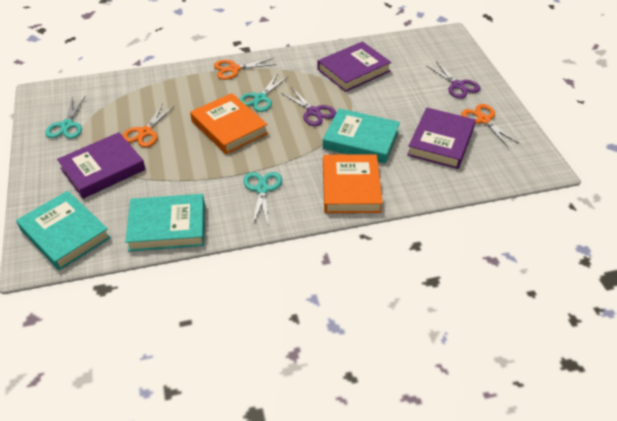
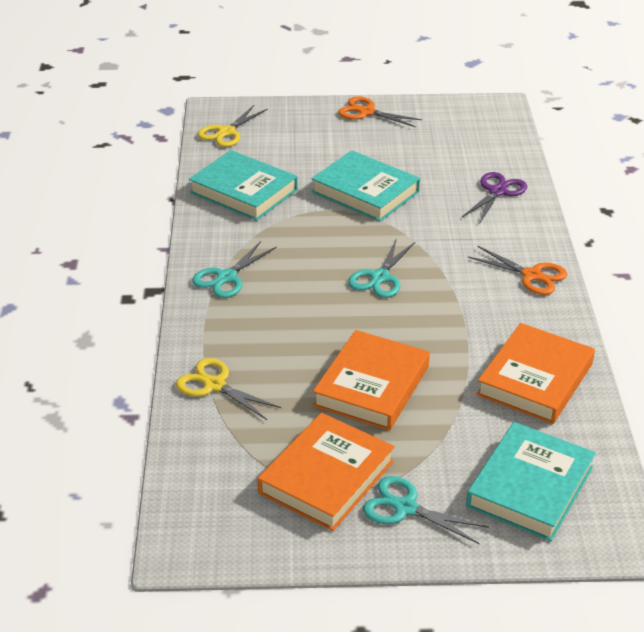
orange book: [190,93,268,154] [323,154,383,213] = 2 -> [258,413,395,531] [313,330,430,431] [476,323,595,424] = 3
orange scissors: [122,103,174,147] [214,58,276,80] [461,104,520,147] = 3 -> [338,96,422,127] [468,246,567,295] = 2
purple book: [57,132,146,199] [318,41,391,92] [407,107,476,169] = 3 -> none = 0
purple scissors: [281,87,336,126] [426,61,480,99] = 2 -> [462,172,527,223] = 1
yellow scissors: none = 0 -> [176,358,282,420] [198,105,268,147] = 2

